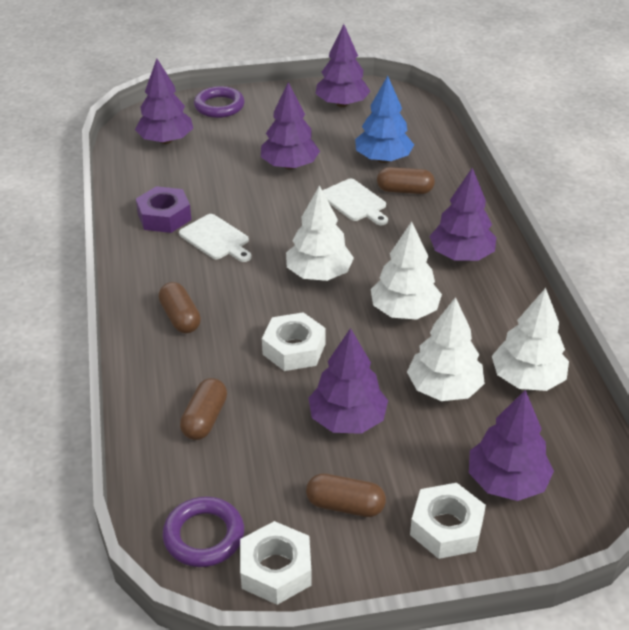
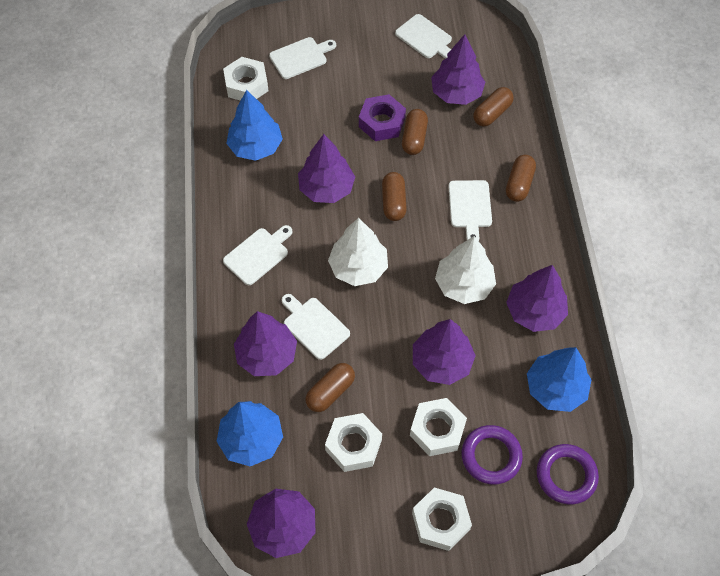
blue tree: [355,76,414,163] = 1 -> [216,401,283,466] [226,90,283,161] [527,347,592,412] = 3
brown capsule: [159,282,201,334] [180,378,227,440] [306,473,386,517] [377,167,435,194] = 4 -> [306,363,355,412] [382,172,407,221] [402,109,428,155] [473,87,514,127] [506,155,536,202] = 5
white cutting board: [179,214,252,262] [322,179,388,225] = 2 -> [223,225,292,285] [269,37,336,79] [281,294,350,360] [395,14,452,59] [448,180,492,241] = 5
white nut: [240,521,311,605] [262,312,326,371] [410,483,486,559] = 3 -> [223,57,269,101] [325,413,382,472] [410,398,467,456] [412,487,472,551] = 4
white tree: [286,185,354,281] [371,221,442,320] [407,297,485,401] [492,288,569,391] = 4 -> [328,218,388,286] [435,236,496,304] = 2

